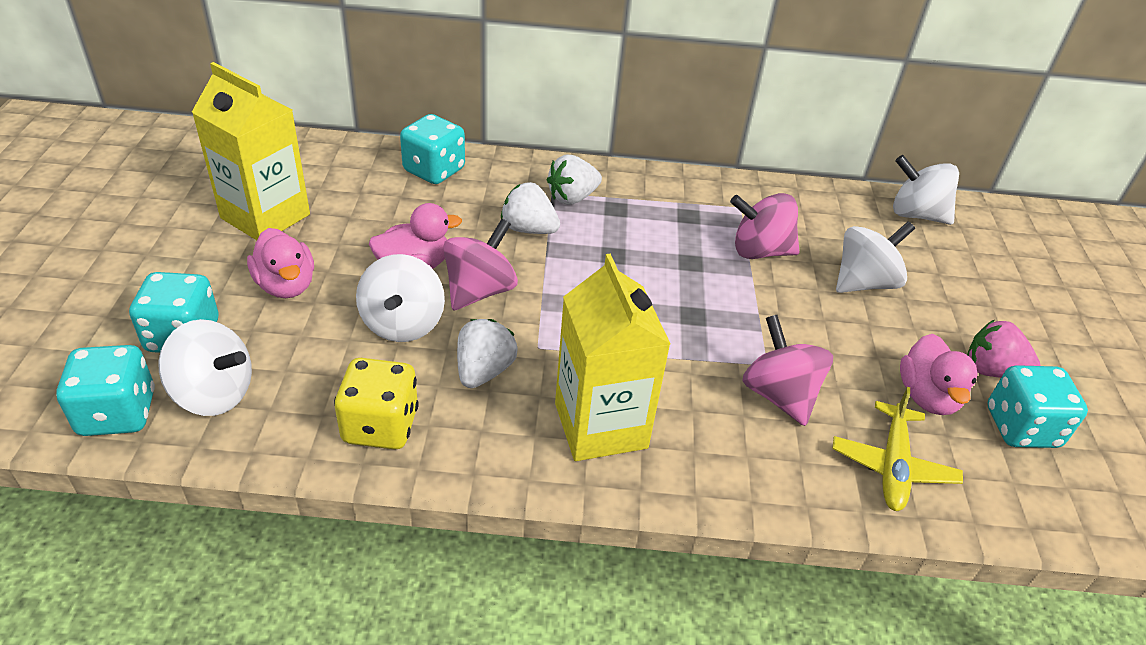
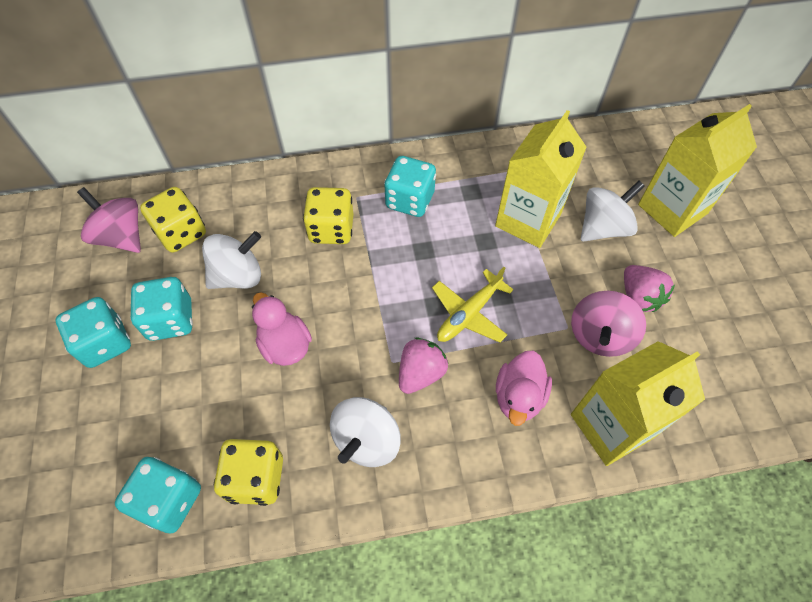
pink duck: [247,228,314,298] [369,203,462,269] [900,334,978,415] = 3 -> [252,292,312,366] [496,351,552,426] = 2
pink spinning top: [443,219,518,310] [730,193,799,259] [742,315,833,426] = 3 -> [77,187,141,253] [571,291,646,357] = 2
pink strawberry: [967,320,1041,378] = 1 -> [399,338,449,394] [624,265,675,312] = 2
white spinning top: [159,319,252,416] [356,254,445,342] [836,221,915,293] [893,155,959,225] = 4 -> [202,231,261,289] [330,397,401,467] [581,180,645,241] = 3
white strawberry: [457,319,518,388] [501,182,560,234] [547,155,602,205] = 3 -> none = 0
yellow carton: [192,62,310,240] [555,254,670,461] = 2 -> [495,110,587,248] [571,341,705,466] [638,104,757,237] = 3
yellow dice: [334,358,419,449] = 1 -> [140,187,206,253] [214,439,283,506] [303,187,353,244] = 3

